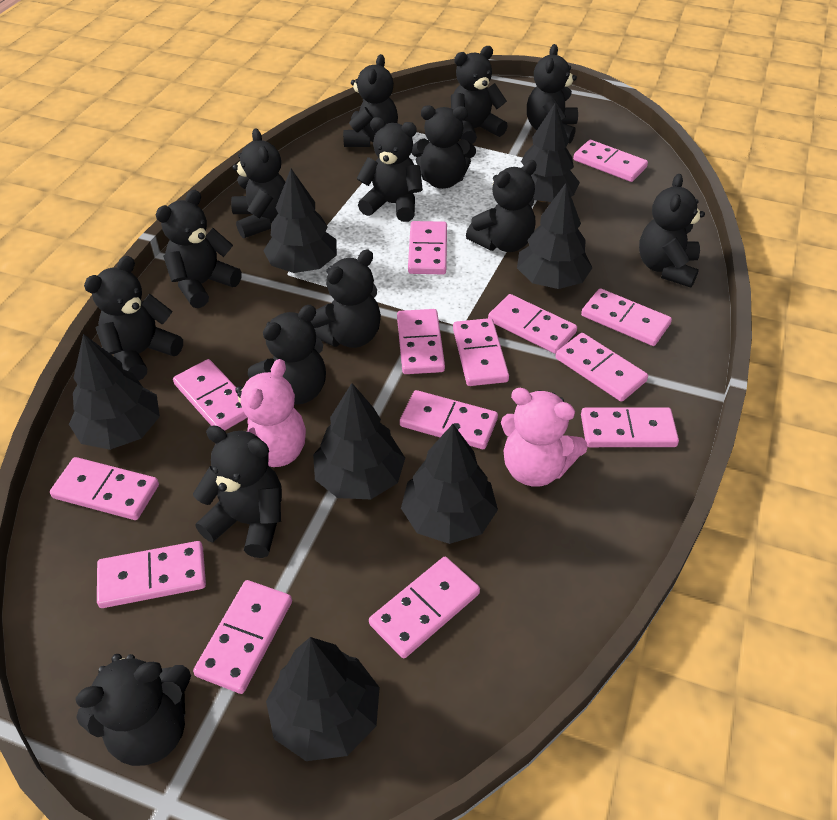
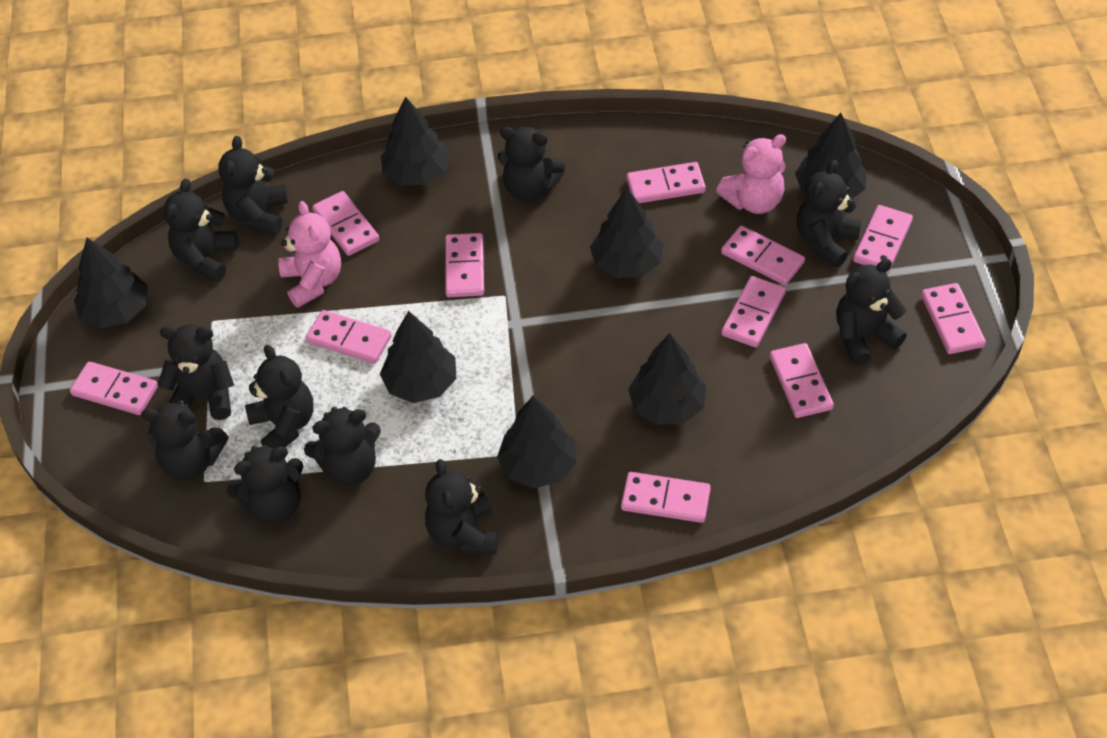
black teddy bear: [75,654,191,766] [84,256,183,381] [156,190,242,308] [193,425,282,558] [231,129,285,238] [248,305,326,404] [311,250,381,348] [343,54,398,147] [356,117,423,222] [411,106,476,189] [451,46,508,144] [466,160,537,252] [527,44,578,143] [639,174,705,288] = 14 -> [141,400,229,480] [158,324,234,420] [163,179,239,282] [218,136,288,235] [227,445,303,525] [245,345,314,449] [304,407,381,486] [425,459,498,554] [498,127,565,202] [797,160,862,268] [836,259,907,366] = 11
pink domino: [50,457,159,520] [97,541,206,608] [173,359,248,431] [193,580,292,694] [369,557,480,658] [397,309,445,374] [400,390,498,449] [408,221,447,274] [453,318,509,386] [488,294,577,354] [556,333,648,402] [573,140,648,182] [581,288,672,346] [581,407,679,447] = 14 -> [70,361,158,415] [306,310,392,364] [312,191,379,256] [445,233,484,297] [621,472,711,523] [627,162,706,203] [721,226,805,285] [721,276,786,347] [770,343,834,418] [853,205,913,272] [921,283,986,354] = 11

